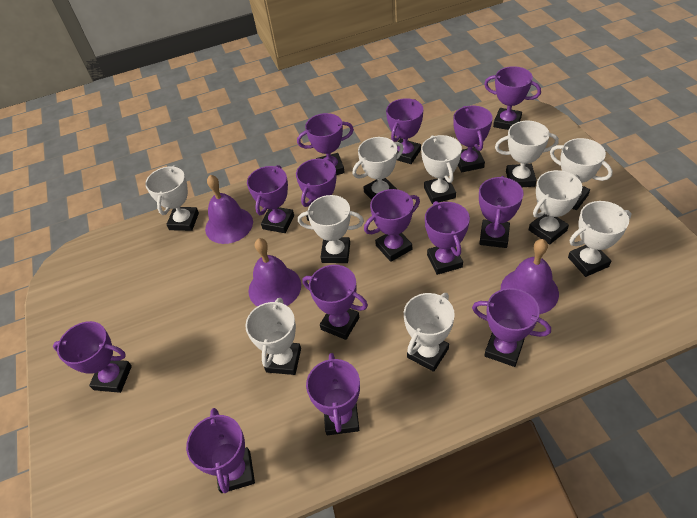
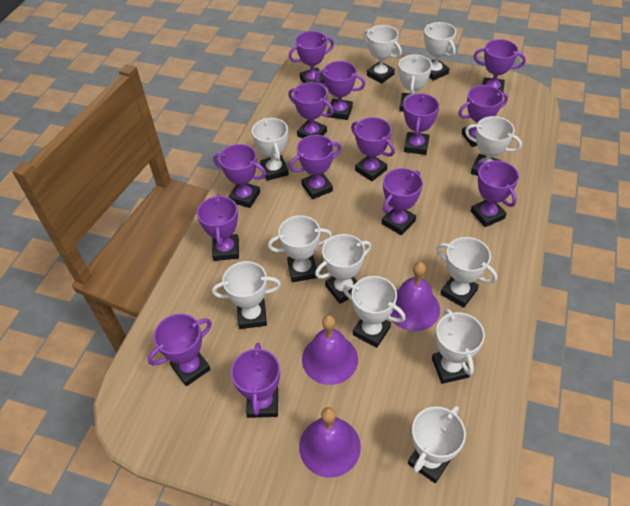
white trophy: [145,165,199,231] [245,298,301,375] [298,195,364,263] [352,137,404,200] [404,293,455,372] [421,135,462,204] [495,121,559,187] [528,170,582,245] [550,138,613,210] [568,201,631,277] = 10 -> [212,261,281,329] [252,118,289,181] [268,215,332,282] [315,234,371,304] [343,276,406,348] [363,25,402,84] [399,54,432,112] [408,406,466,483] [423,22,456,81] [432,308,485,384] [437,237,497,308] [465,116,522,176] = 12

